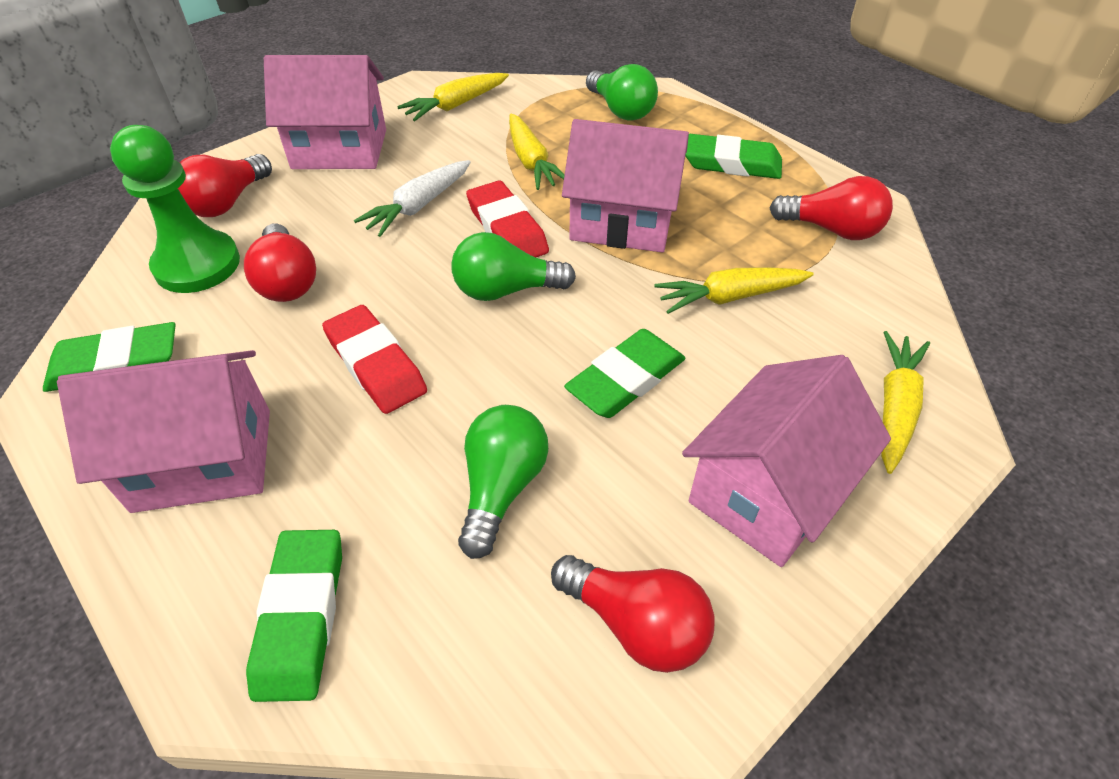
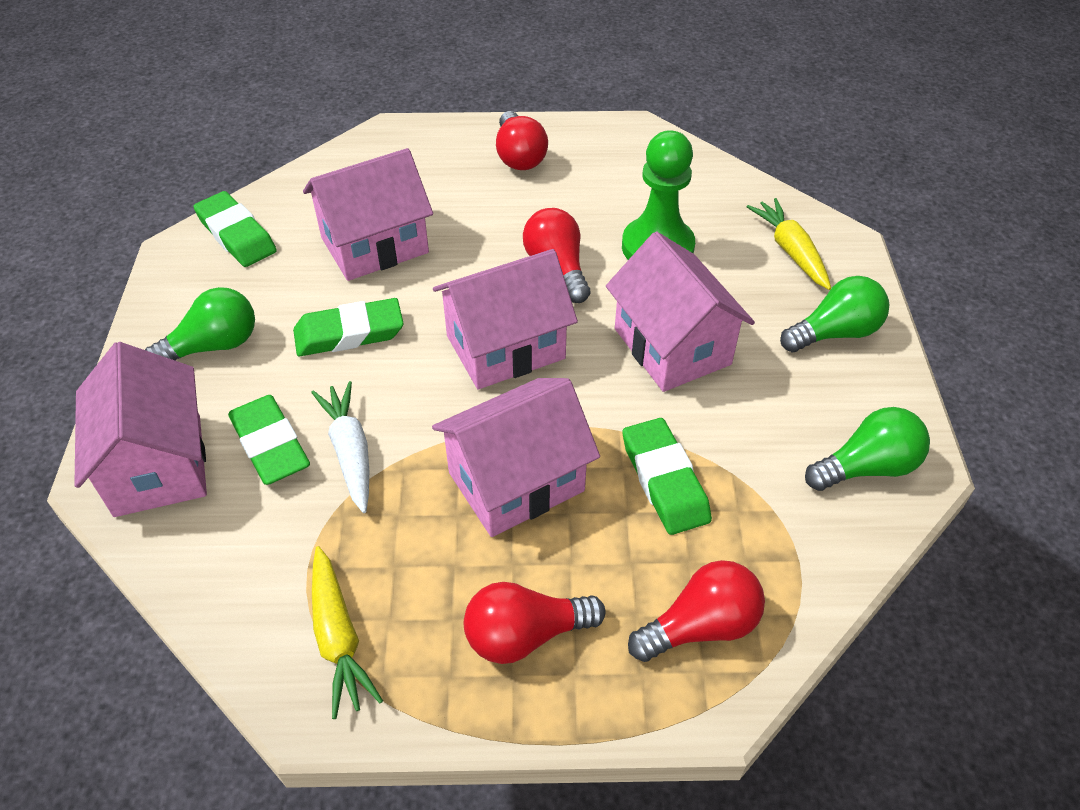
pink house: [57,350,270,513] [264,55,386,169] [562,119,689,253] [682,355,891,567] = 4 -> [74,342,207,517] [303,148,433,281] [432,378,600,537] [433,249,578,389] [606,232,755,392] = 5
red eraser: [322,305,427,414] [466,180,549,257] = 2 -> none = 0
yellow carrot: [397,73,509,121] [509,113,565,190] [655,267,814,314] [881,331,930,474] = 4 -> [312,546,383,719] [747,198,831,290] = 2

